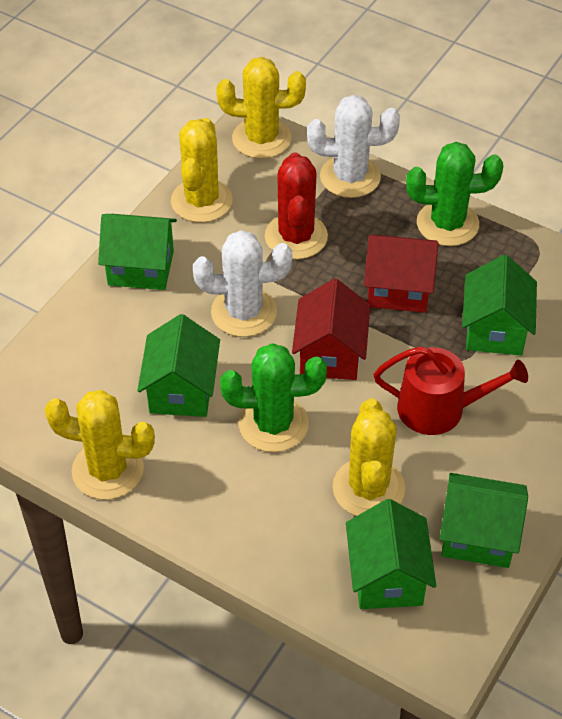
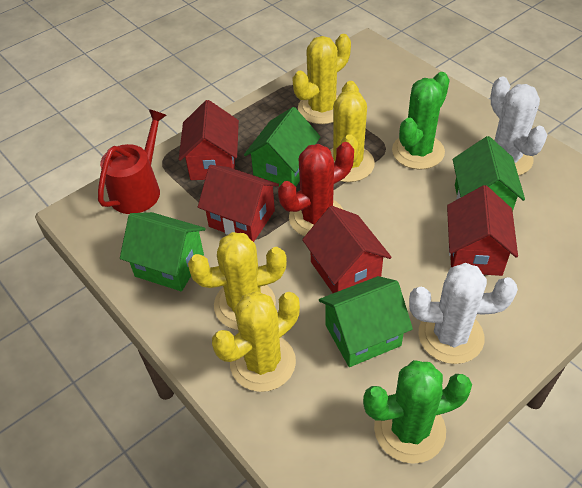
green house: [98,214,177,290] [137,314,220,417] [346,499,436,609] [440,473,528,568] [462,255,537,356] = 5 -> [120,212,206,291] [244,107,321,187] [319,276,413,367] [453,136,525,211] = 4
red house: [292,279,370,380] [364,234,439,313] = 2 -> [179,100,239,180] [198,165,279,242] [302,206,392,293] [447,185,518,276] = 4

